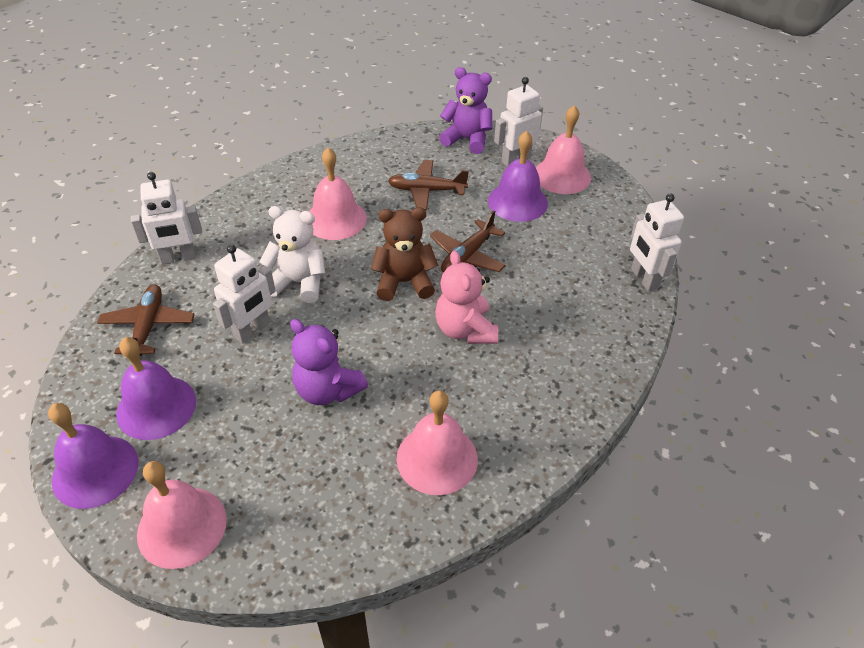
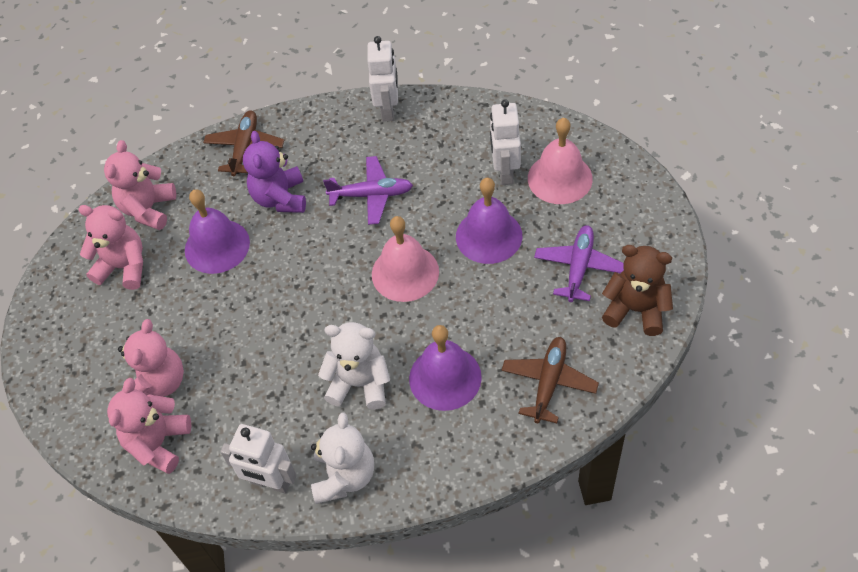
brown plane: [97,284,195,356] [388,160,469,210] [430,210,506,273] = 3 -> [203,110,284,176] [501,337,599,423] = 2
pink bell: [137,461,227,569] [309,148,367,240] [397,390,478,495] [535,105,591,194] = 4 -> [372,216,439,302] [528,118,593,204] = 2
pink teddy bear: [435,251,498,344] = 1 -> [78,205,143,290] [104,140,176,230] [107,378,191,474] [118,319,184,397] = 4
purple plane: none = 0 -> [323,156,413,225] [534,225,624,302] = 2
purple teddy bear: [290,319,368,405] [439,67,492,154] = 2 -> [243,131,306,213] = 1
white robot: [131,172,202,264] [213,244,276,344] [494,77,543,167] [630,193,684,291] = 4 -> [220,424,297,494] [367,36,398,122] [490,99,521,185] = 3
white teddy bear: [260,206,325,303] = 1 -> [311,412,374,504] [318,322,390,410] = 2

